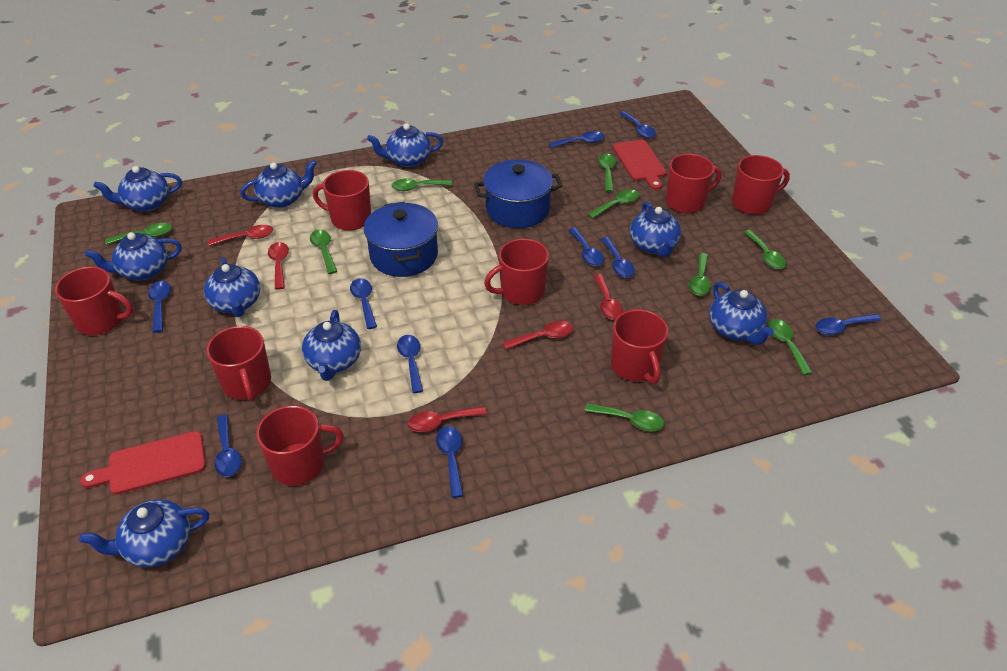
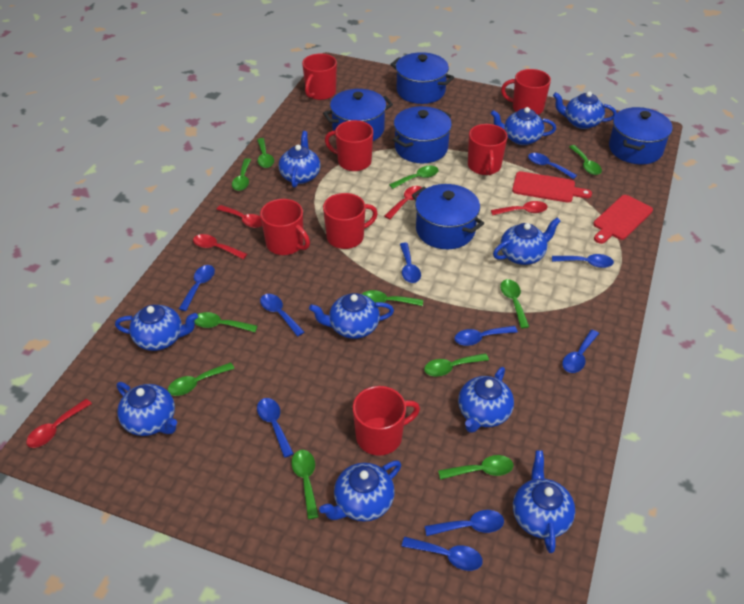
blue pot: [364,202,438,277] [474,159,562,228] = 2 -> [323,89,393,141] [390,52,454,104] [393,106,452,163] [412,184,484,249] [609,107,673,164] = 5
blue teapot: [79,499,209,567] [85,232,182,280] [94,166,182,212] [204,257,260,317] [240,160,317,208] [302,310,361,381] [367,123,443,167] [630,201,681,257] [710,282,774,345] = 9 -> [115,304,198,351] [117,382,177,436] [279,131,321,188] [309,293,394,339] [319,461,401,522] [458,367,514,433] [491,107,556,145] [493,218,561,265] [513,450,575,553] [553,91,617,129] = 10
green spoon: [105,223,172,245] [310,230,337,274] [392,179,452,191] [585,403,664,431] [587,189,639,219] [598,153,616,192] [689,253,711,296] [744,230,786,269] [768,319,812,375] = 9 -> [168,362,234,396] [194,312,257,332] [232,158,251,191] [257,138,274,168] [291,450,319,519] [362,290,423,306] [389,166,439,189] [424,353,489,377] [438,455,514,480] [500,279,529,328] [569,145,602,175] = 11
red mug: [55,267,133,335] [206,326,271,402] [256,405,344,486] [313,170,371,231] [484,239,549,305] [611,309,668,384] [666,154,721,213] [732,155,790,215] = 8 -> [260,199,310,255] [302,54,337,100] [323,193,378,249] [325,120,373,171] [353,386,420,455] [468,124,508,175] [501,69,551,115] = 7

